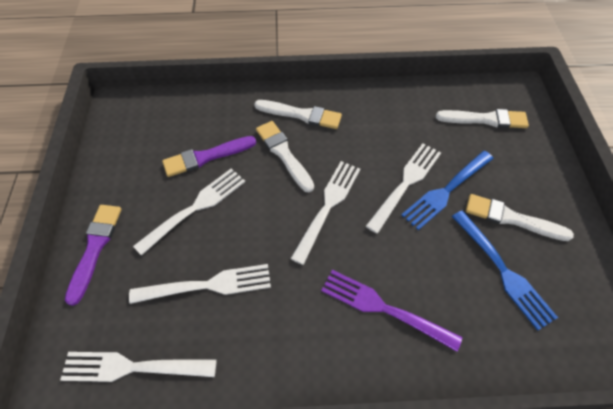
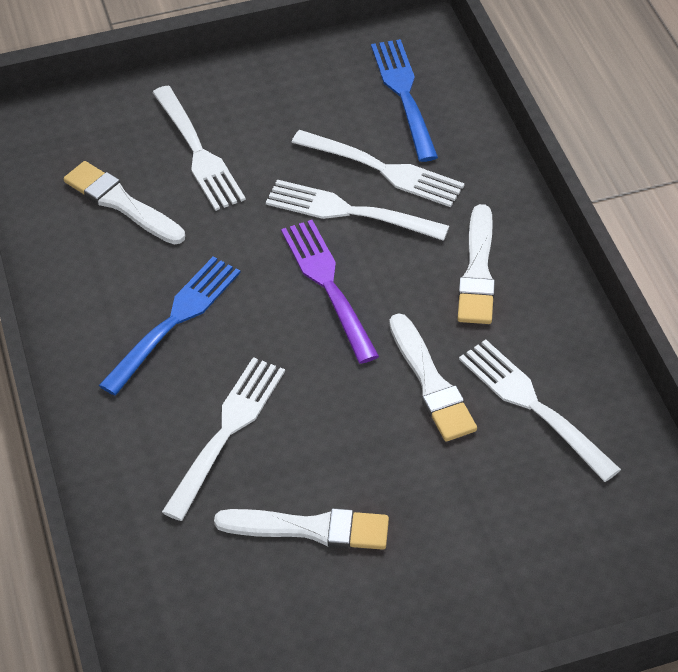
purple brush: [65,205,122,306] [162,136,256,177] = 2 -> none = 0

